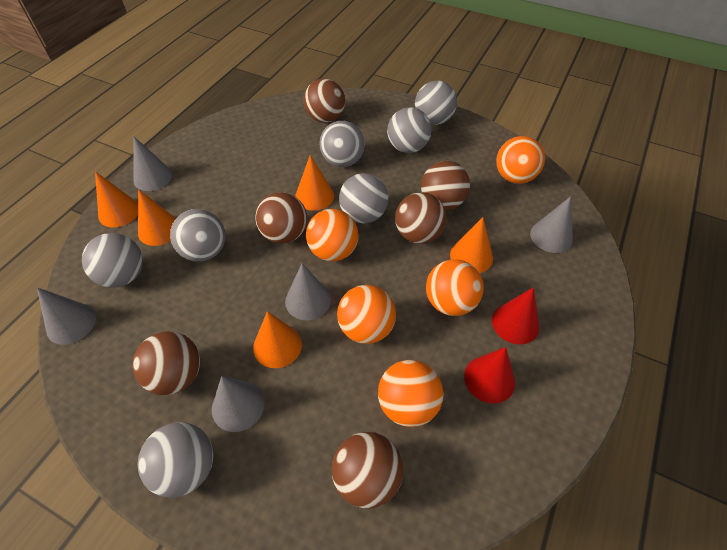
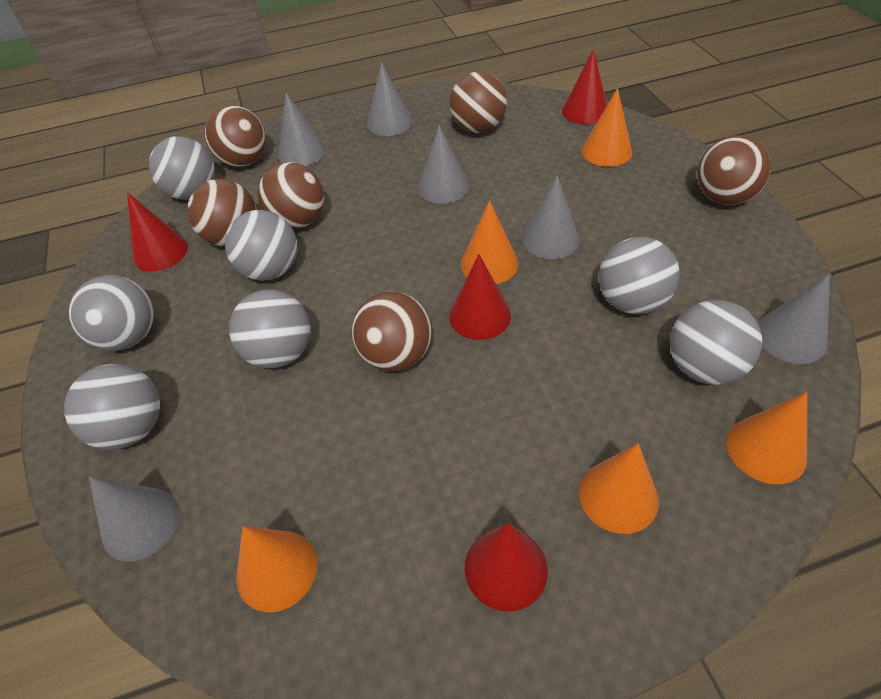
grey cone: [37,288,96,345] [133,136,172,191] [212,376,265,432] [285,264,331,320] [530,196,573,253] = 5 -> [89,476,180,561] [279,93,326,166] [367,62,412,136] [418,125,469,204] [522,176,580,259] [758,273,830,364] = 6
orange ball: [306,209,359,261] [337,285,396,344] [378,360,444,427] [426,259,484,316] [496,136,545,184] = 5 -> none = 0
red cone: [464,347,515,404] [492,287,540,344] = 2 -> [127,192,188,272] [449,254,511,340] [465,523,548,612] [562,49,607,125] = 4

